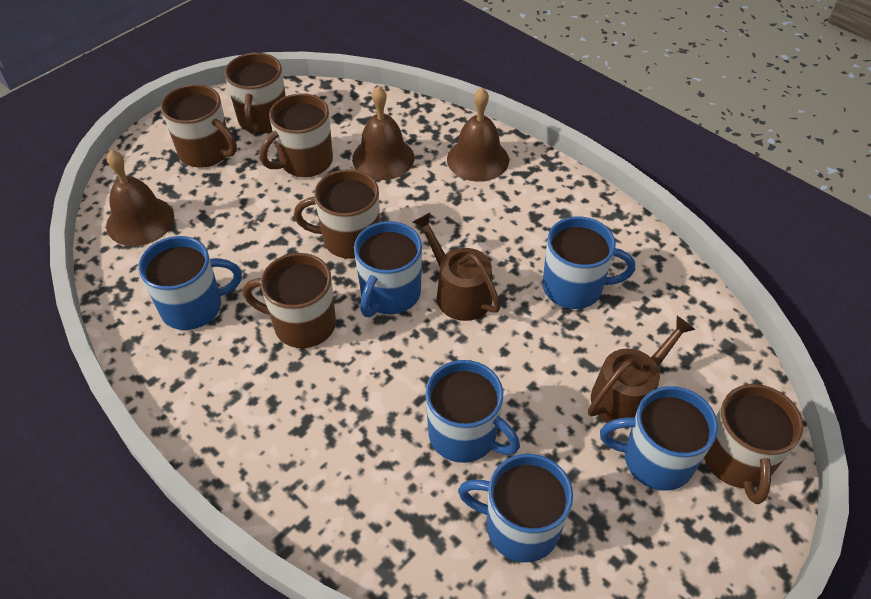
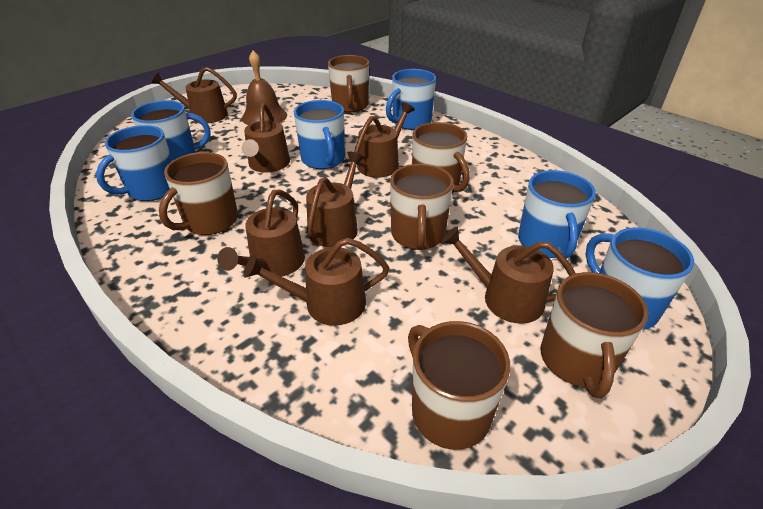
brown bell: [106,150,174,246] [352,86,414,180] [447,88,509,182] = 3 -> [242,51,287,125] = 1
brown watering can: [413,213,501,321] [588,316,695,428] = 2 -> [151,67,237,123] [217,190,305,277] [242,103,290,173] [243,238,389,326] [306,151,364,247] [354,102,415,178] [441,227,576,324] = 7

